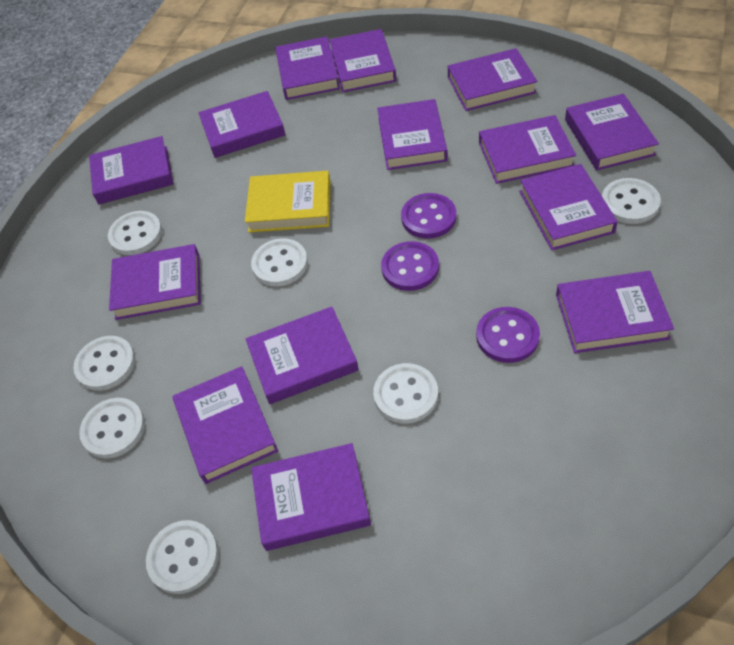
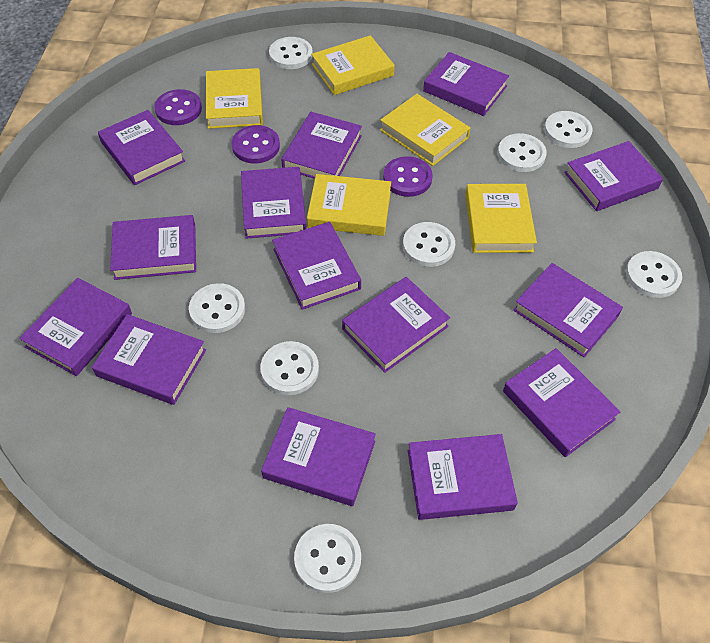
white button: [73,336,136,391] [79,398,145,458] [108,211,162,255] [146,520,219,594] [251,238,308,287] [373,363,438,424] [602,178,661,224] = 7 -> [189,283,245,333] [260,341,319,395] [269,37,313,69] [294,524,361,593] [403,222,455,267] [498,133,547,172] [544,111,593,148] [626,251,682,298] = 8
yellow book: [245,171,331,232] = 1 -> [206,68,263,129] [307,174,391,236] [311,35,395,95] [380,94,470,166] [465,184,537,253] = 5

